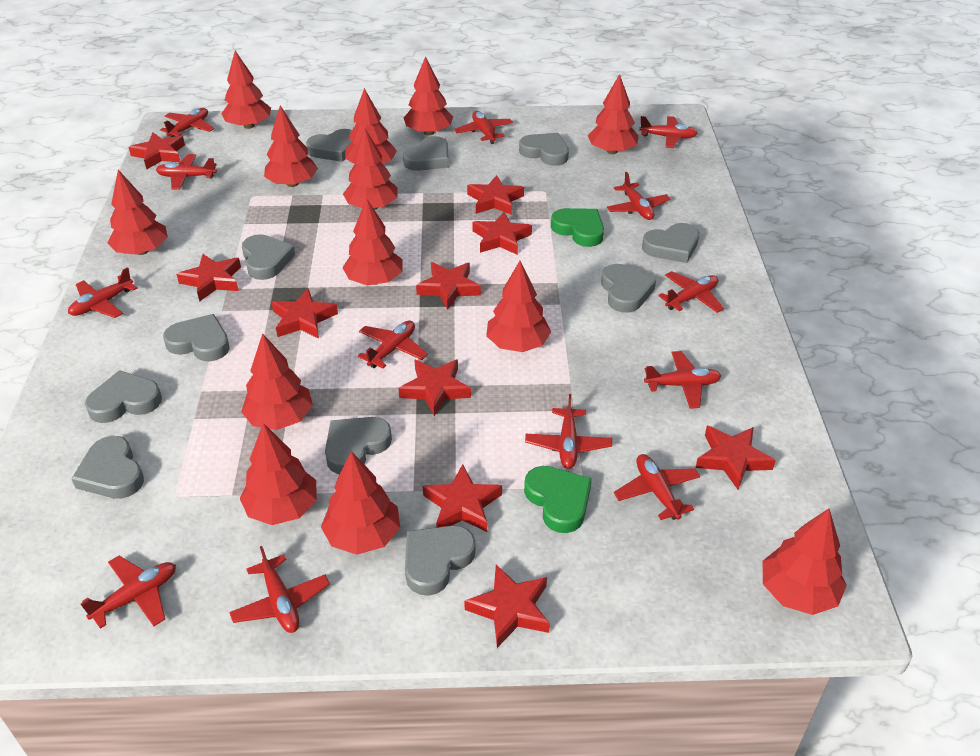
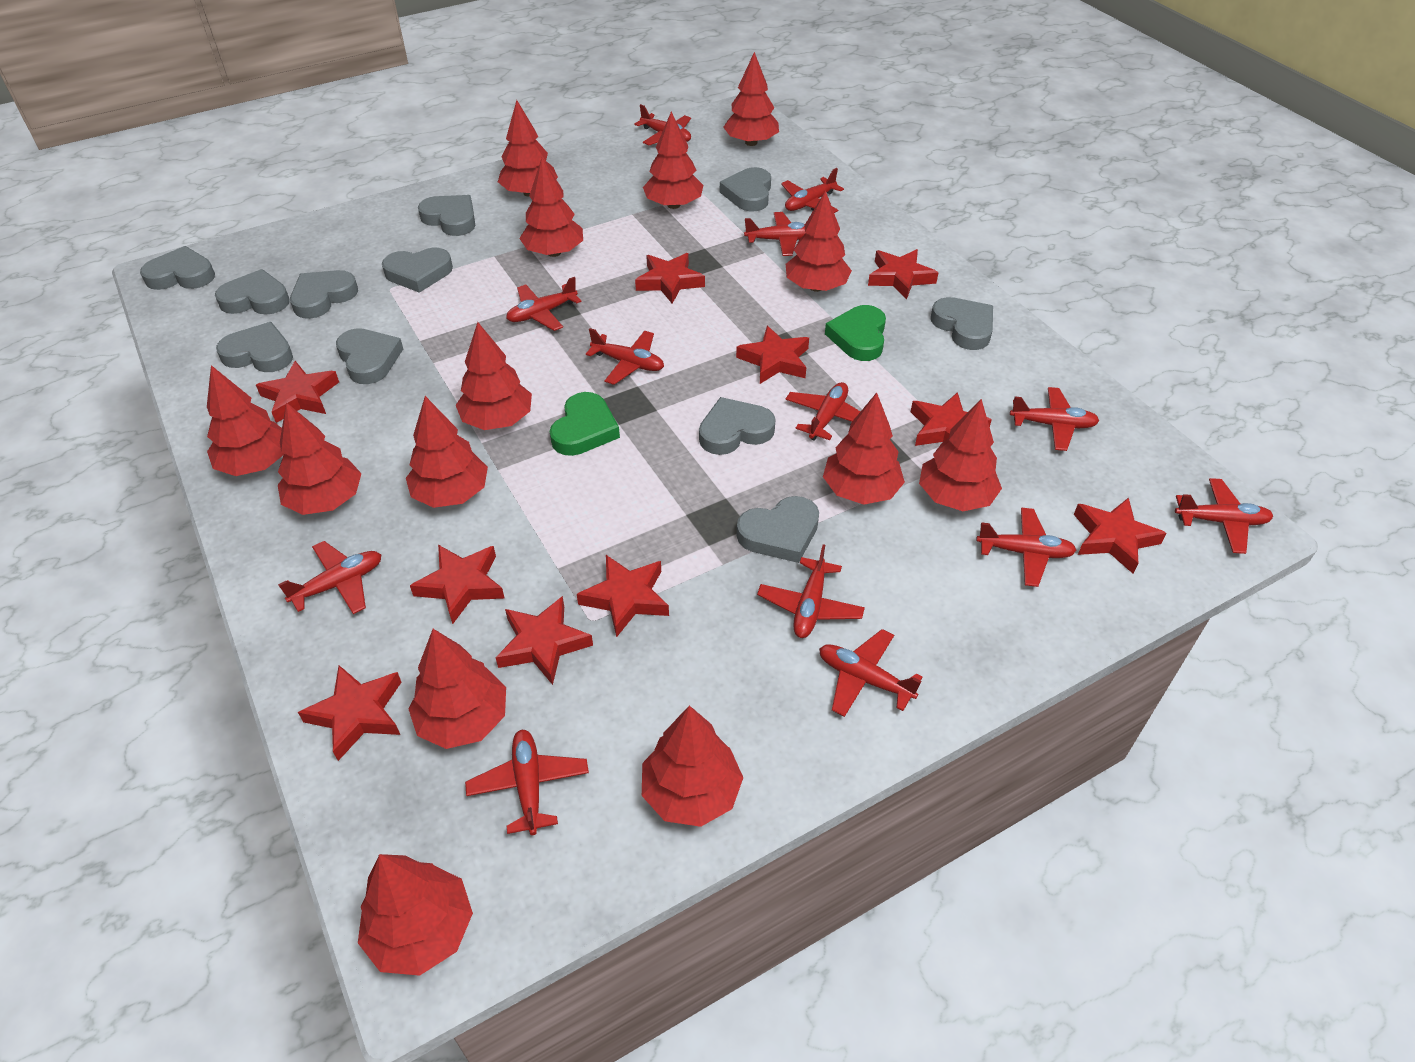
red tree: [108,170,168,255] [221,51,271,129] [240,423,317,525] [241,333,313,430] [264,105,318,187] [321,451,400,555] [342,198,402,285] [343,127,398,210] [345,88,397,164] [404,56,453,135] [486,261,551,352] [588,74,639,154] [763,509,847,615] = 13 -> [207,365,284,476] [278,402,362,515] [358,854,473,976] [406,396,488,508] [408,629,506,749] [456,322,532,430] [498,100,558,197] [519,158,583,257] [642,705,743,827] [643,112,703,209] [723,52,779,146] [786,190,852,292] [823,393,905,505] [919,399,1002,511] = 14

